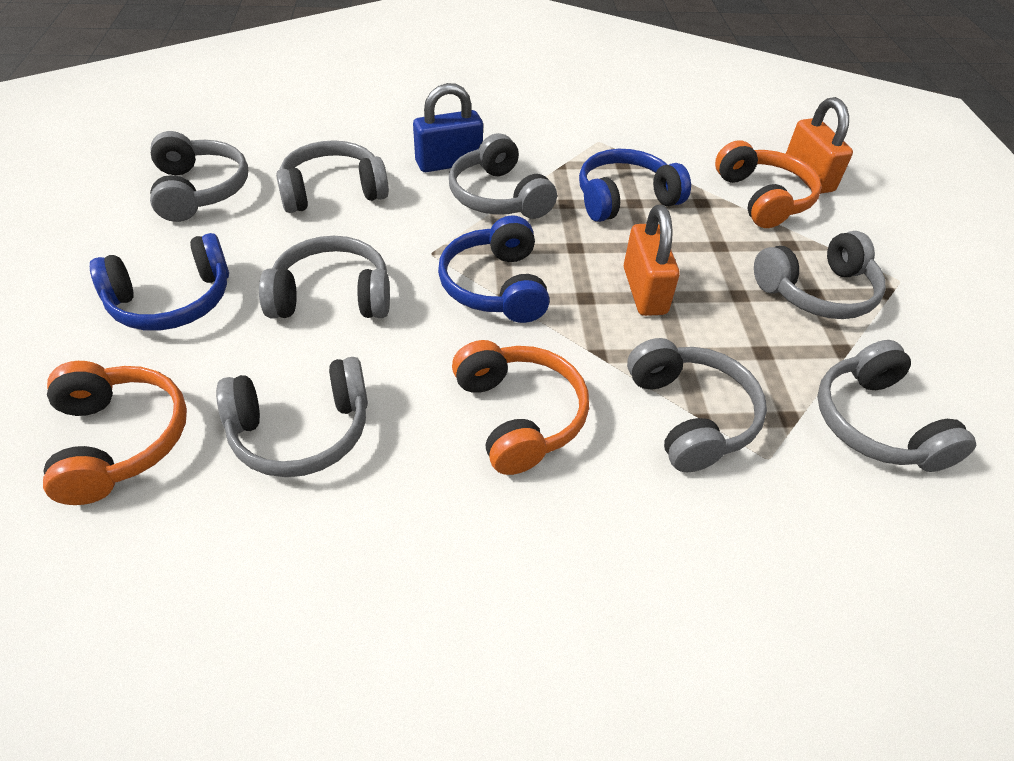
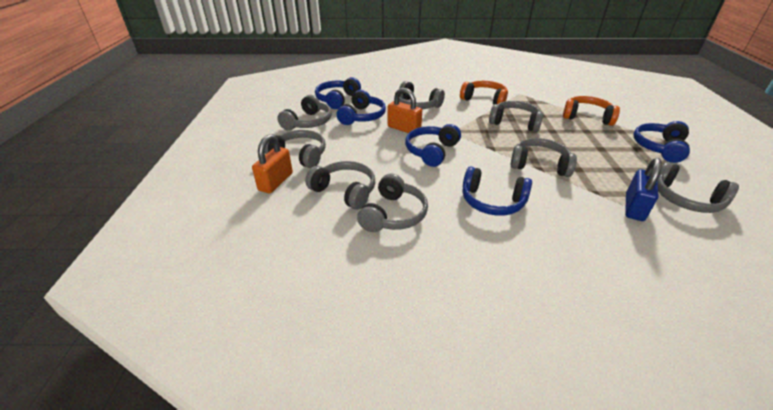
blue headphones: [90,233,229,331] [438,215,550,323] [579,149,691,222] = 3 -> [315,77,361,109] [337,90,386,125] [405,124,461,167] [463,167,532,216] [633,121,690,163] = 5
orange headphones: [43,361,187,505] [452,340,589,475] [715,140,822,228] = 3 -> [460,81,508,105] [563,96,620,126] = 2

